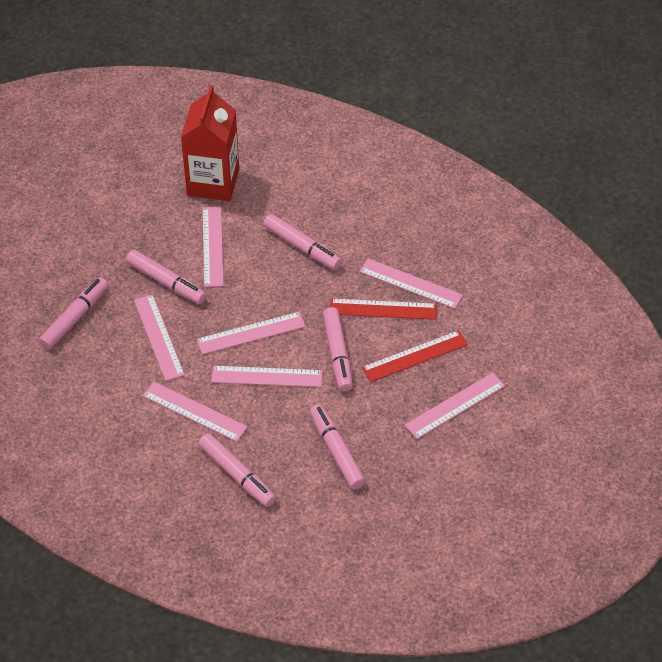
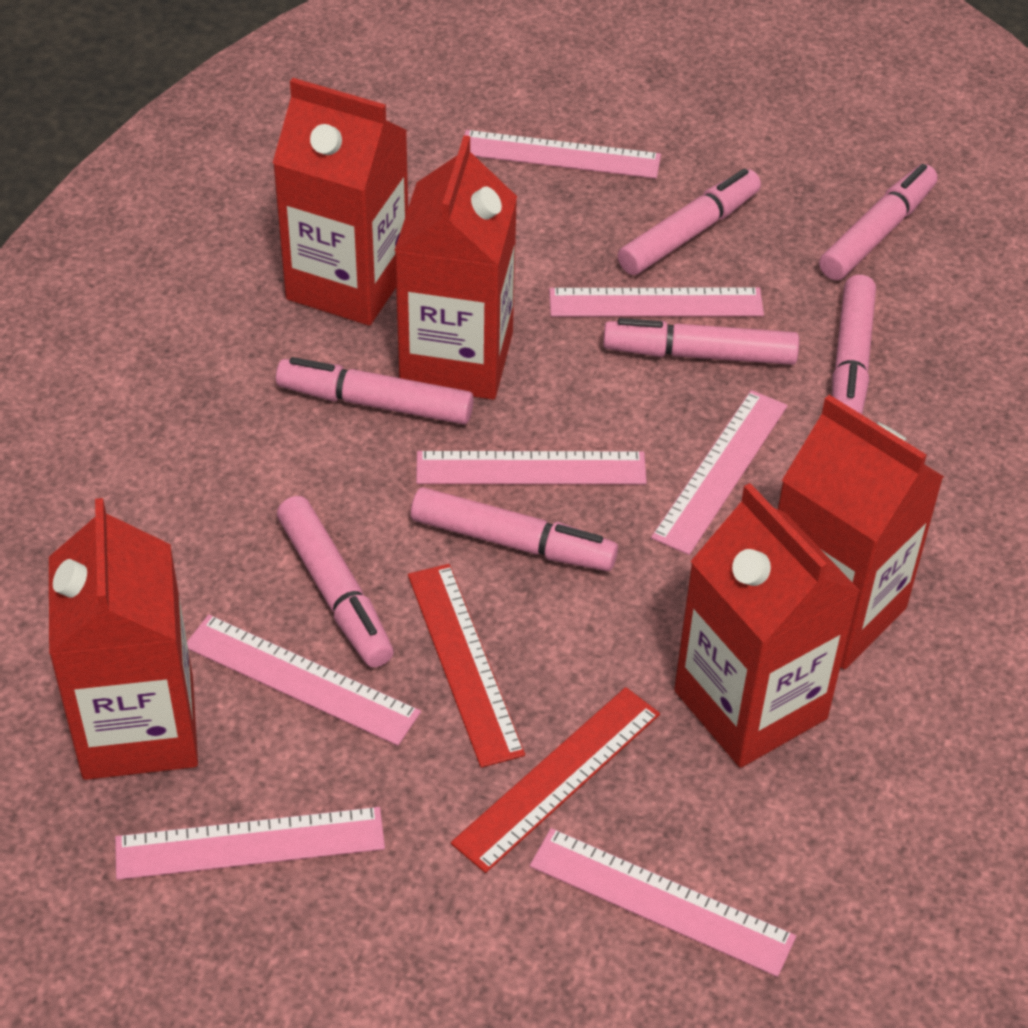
pink marker: [38,277,108,350] [126,250,206,304] [198,433,276,507] [263,214,342,270] [310,404,366,489] [323,307,353,392] = 6 -> [276,357,474,425] [277,496,394,667] [411,487,618,571] [603,318,799,365] [618,168,761,275] [819,164,937,280] [832,275,876,414] = 7
red carton: [181,85,239,201] = 1 -> [49,498,198,780] [273,78,408,326] [394,135,517,400] [674,483,860,768] [778,395,944,669] = 5

